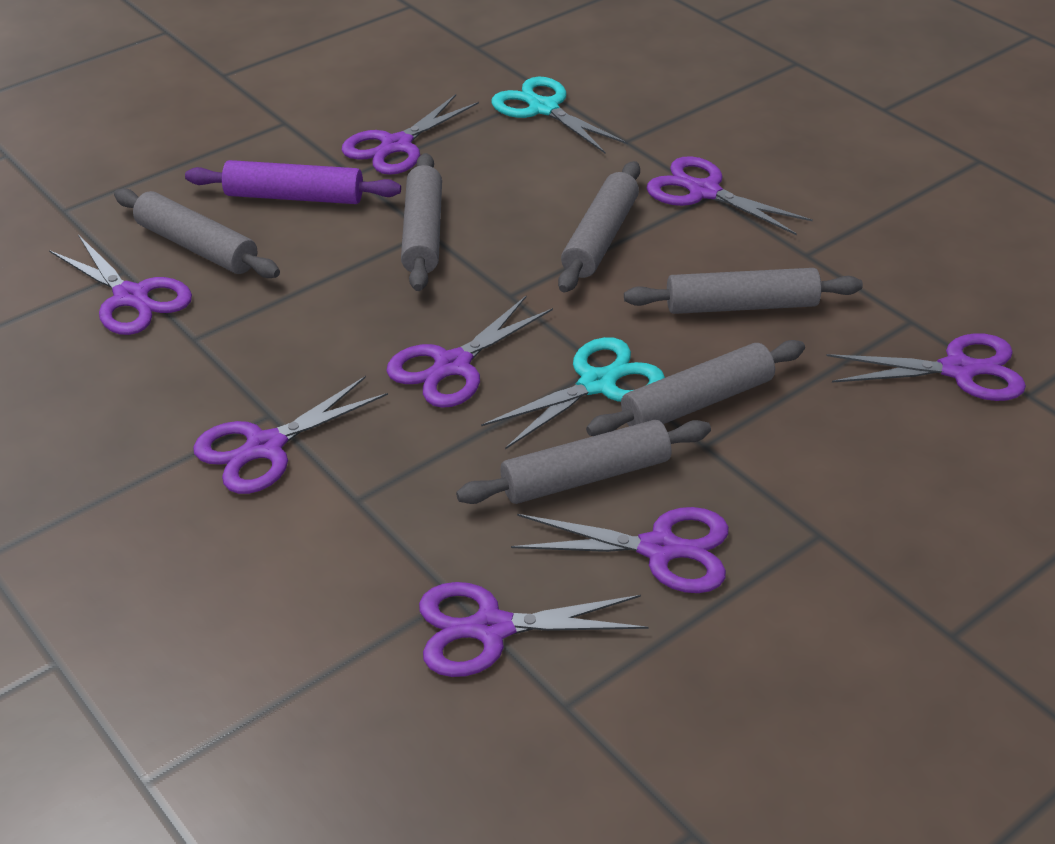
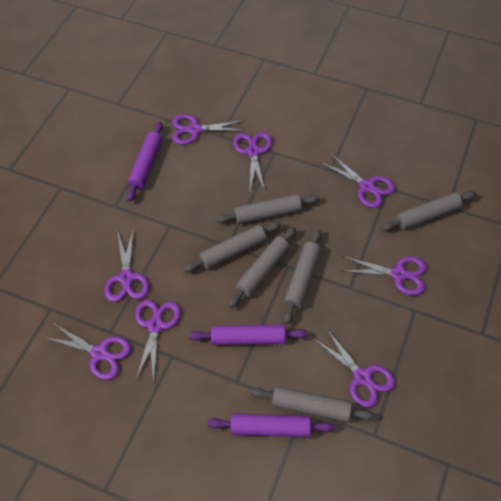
purple rolling pin: [185,160,401,204] = 1 -> [127,122,163,202] [189,324,308,345] [207,413,335,437] = 3
turquoise scissors: [481,337,665,449] [492,77,628,153] = 2 -> none = 0

